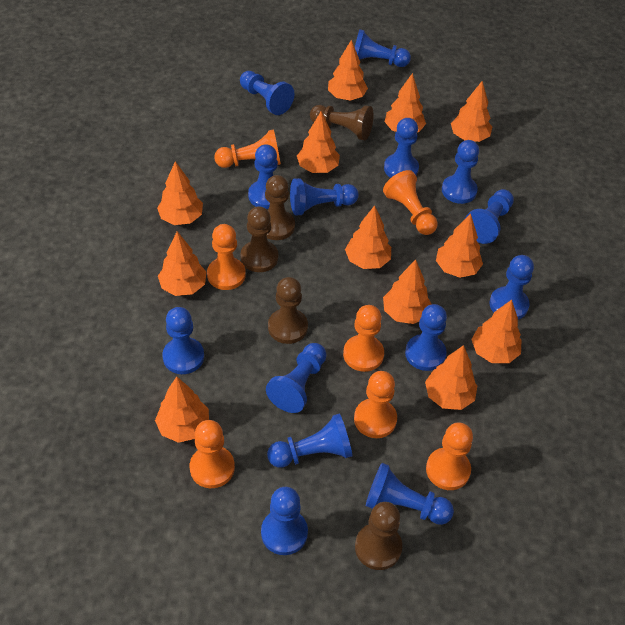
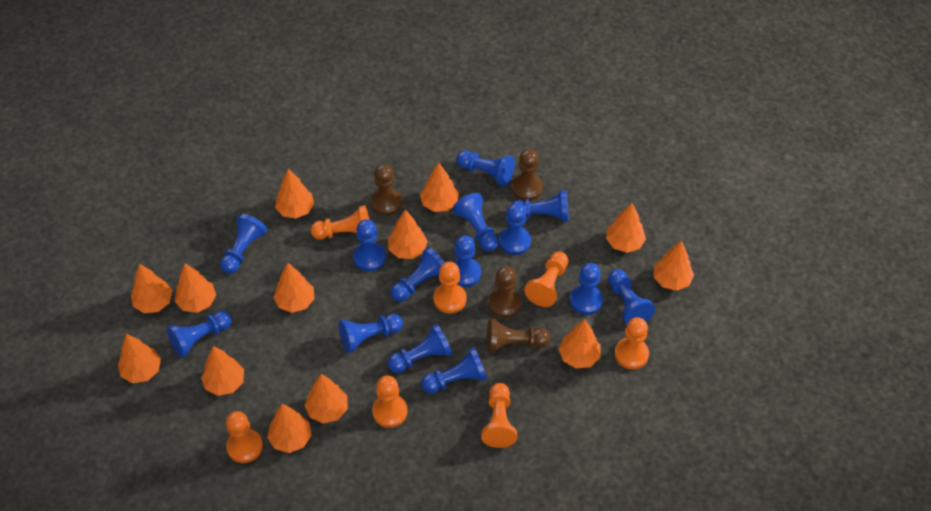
brown pawn: [240,206,278,272] [265,175,295,240] [268,277,308,344] [310,105,374,140] [355,502,402,570] = 5 -> [371,164,402,216] [486,318,550,353] [488,266,521,318] [512,149,543,201] = 4
orange tree: [155,377,209,443] [157,161,203,225] [158,231,207,296] [297,111,340,173] [328,39,368,101] [345,205,391,269] [383,259,432,324] [385,73,426,132] [425,345,477,410] [436,214,483,278] [451,81,492,142] [471,300,521,363] = 12 -> [118,334,161,383] [131,264,172,313] [175,263,216,313] [201,346,244,396] [267,404,312,453] [273,263,315,313] [275,169,314,219] [305,374,348,423] [388,210,428,259] [420,162,459,212] [559,319,600,368] [606,203,646,253] [654,241,694,291] = 13

